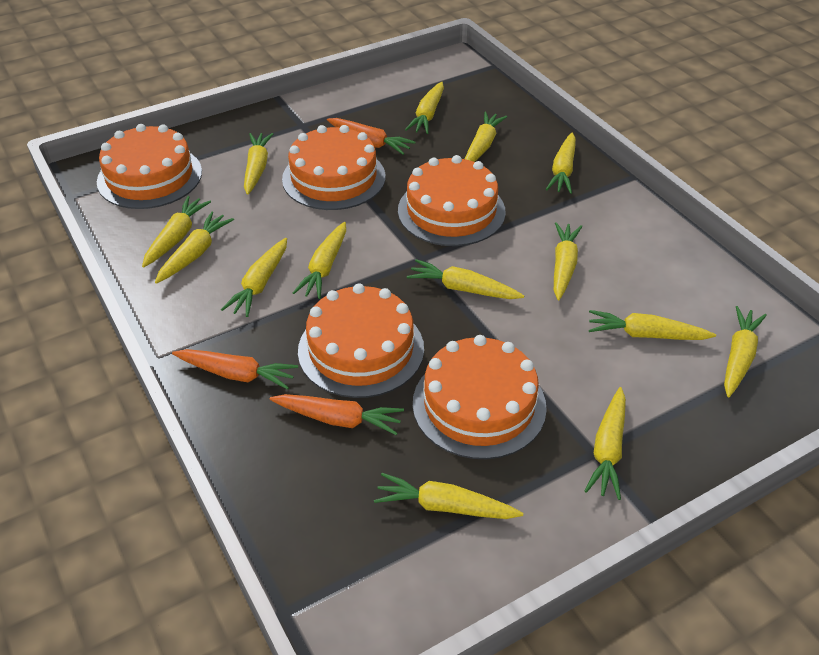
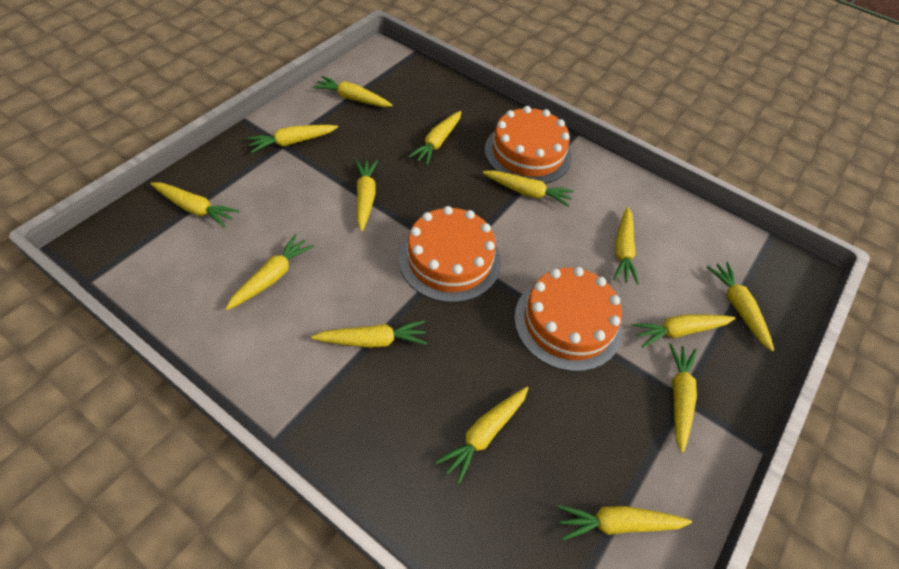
orange cake: [97,124,202,209] [282,125,385,210] [298,283,424,398] [398,155,506,246] [413,335,547,459] = 5 -> [399,206,501,303] [485,106,572,184] [514,267,622,372] = 3
orange carrot: [172,349,298,390] [270,394,404,435] [327,118,415,155] = 3 -> none = 0

